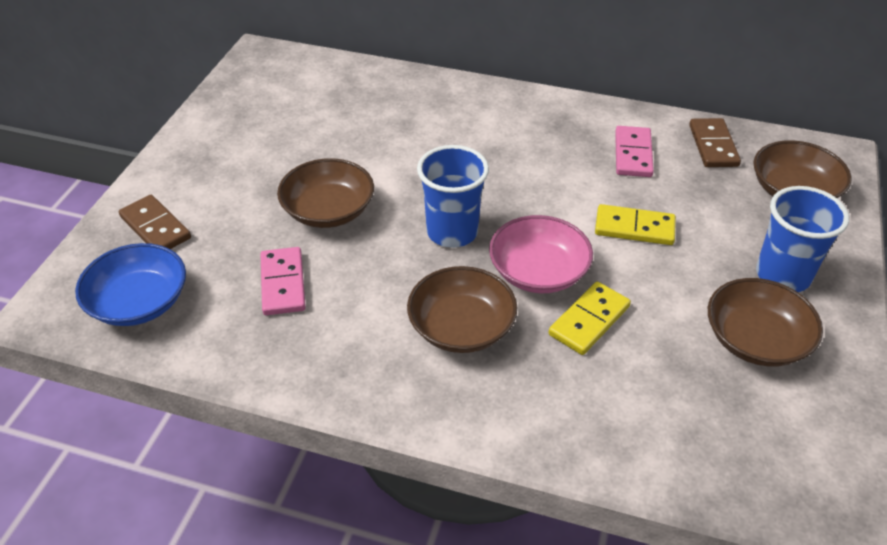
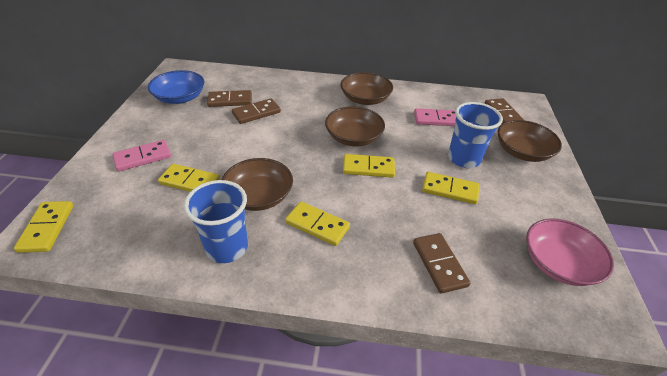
brown domino: [119,195,191,249] [689,118,741,167] = 2 -> [207,90,252,107] [232,98,281,124] [413,233,470,294] [484,98,524,124] = 4
yellow domino: [548,281,631,355] [595,204,676,245] = 2 -> [14,201,74,253] [158,164,220,192] [285,202,350,246] [343,154,395,178] [422,172,479,204] = 5

